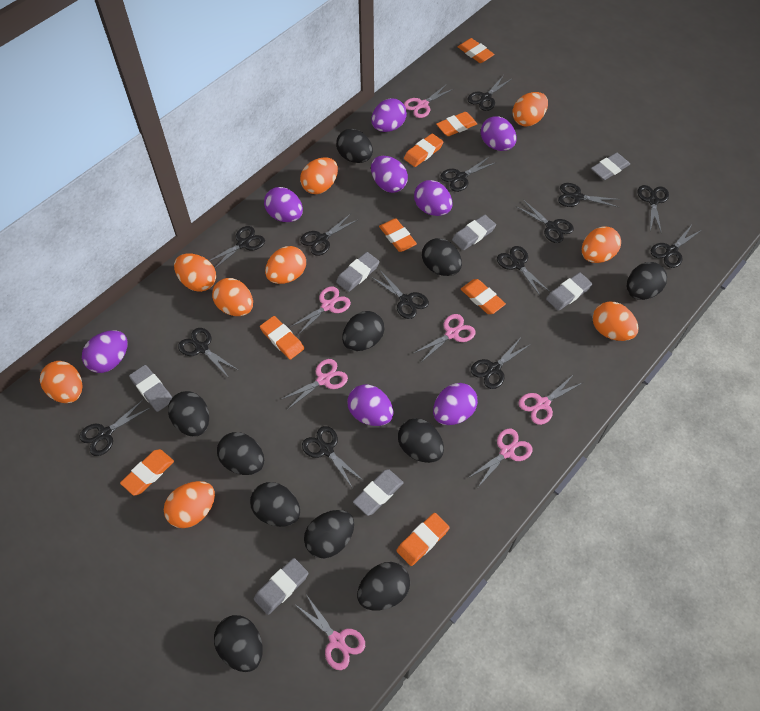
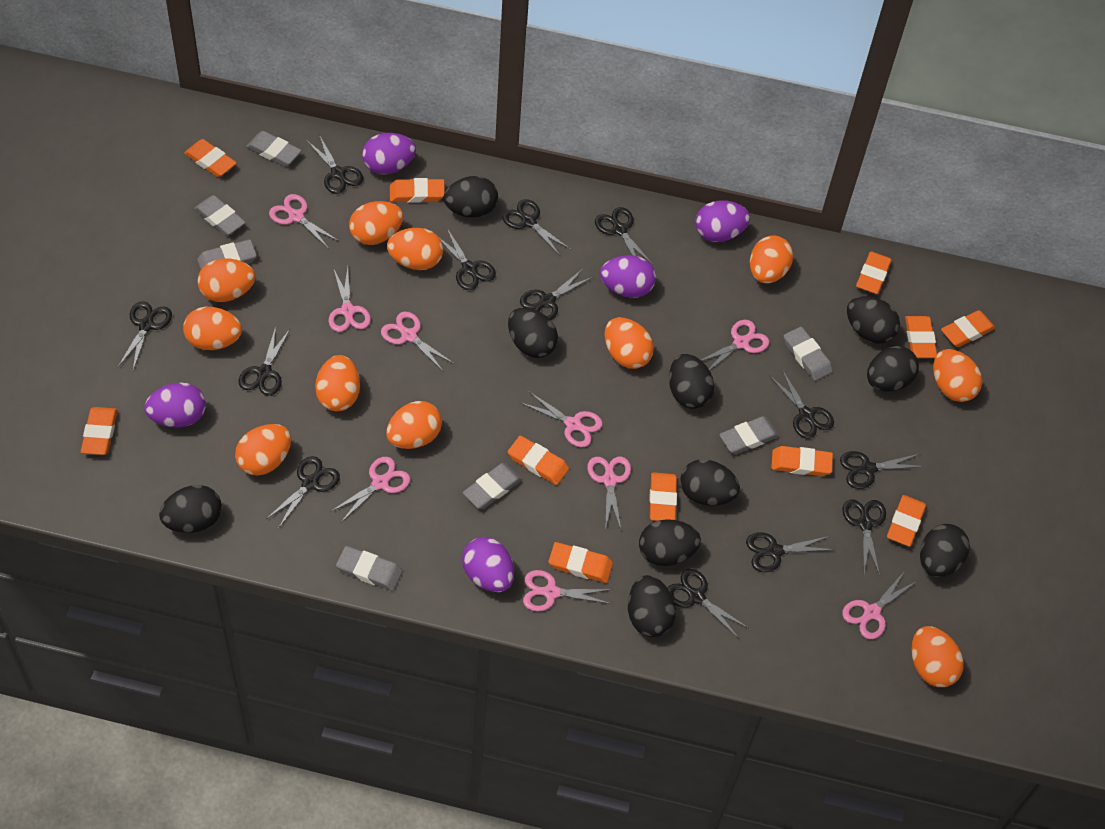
black egg: [168,391,209,437] [214,615,263,672] [217,432,264,475] [250,482,300,527] [304,510,354,558] [336,129,373,163] [342,311,384,351] [357,562,410,611] [398,418,444,463] [422,238,462,276] [626,262,667,300] = 11 -> [159,485,222,533] [444,176,498,218] [508,308,558,358] [628,575,676,637] [639,519,701,566] [669,354,714,409] [680,459,740,506] [847,296,900,344] [867,346,919,392] [920,524,970,577] = 10
black scissors: [79,400,150,456] [178,328,238,378] [209,226,265,268] [300,214,359,256] [302,426,364,488] [371,270,429,319] [440,156,497,192] [467,75,512,111] [471,339,531,389] [497,246,550,297] [517,200,574,243] [558,183,620,207] [638,185,669,234] [651,225,702,268] = 14 -> [118,301,172,370] [239,326,290,396] [266,456,340,529] [307,135,363,194] [440,228,496,290] [502,199,570,257] [520,268,593,320] [595,207,653,265] [668,569,748,639] [746,532,835,572] [769,369,834,439] [840,451,926,489] [843,499,886,576] = 13
orange egg: [40,361,83,403] [164,481,215,528] [174,253,216,292] [212,278,253,316] [265,246,306,284] [300,157,338,194] [512,92,548,126] [582,227,621,263] [593,302,638,341] = 9 -> [183,307,242,350] [197,259,255,302] [235,424,291,476] [315,355,360,411] [349,201,403,245] [386,401,442,449] [387,228,443,270] [605,317,654,369] [750,235,793,283] [911,626,964,687] [933,349,982,402] = 11
orange eraser: [120,449,174,496] [260,316,304,360] [379,218,417,252] [396,513,450,566] [404,133,443,167] [436,112,477,136] [458,38,494,63] [461,279,506,314] = 8 -> [81,407,117,455] [184,139,237,177] [390,178,445,203] [508,436,569,485] [549,542,613,583] [649,472,677,521] [771,446,833,476] [856,252,892,294] [887,495,926,547] [905,316,937,358] [941,310,995,347] = 11
pink scissors: [280,359,348,410] [289,286,351,336] [296,596,365,670] [404,84,453,118] [414,314,476,361] [468,429,532,487] [519,374,582,425] = 7 -> [269,194,340,249] [328,267,371,332] [330,457,411,522] [381,312,455,372] [521,391,603,447] [523,570,613,612] [587,457,631,530] [701,320,769,370] [842,571,917,639] = 9
purple egg: [82,330,128,373] [264,187,303,222] [347,384,394,426] [371,98,407,132] [371,156,408,193] [414,180,452,216] [433,383,478,425] [481,116,517,151] = 8 -> [144,382,206,428] [362,133,416,174] [462,537,514,592] [600,255,656,298] [695,200,750,242] = 5

